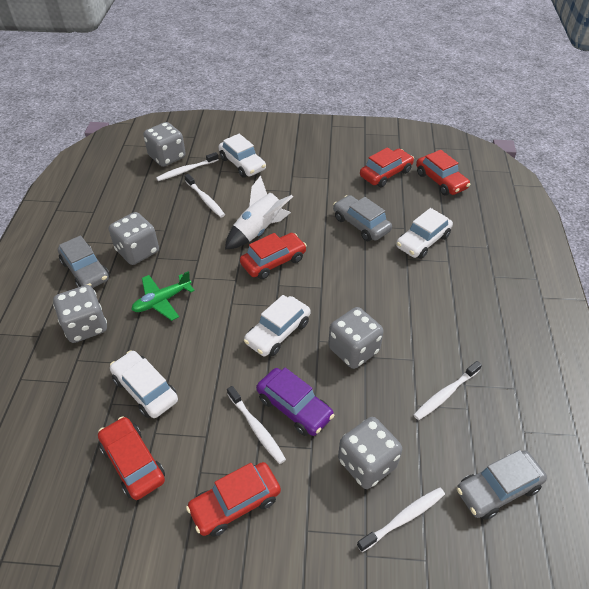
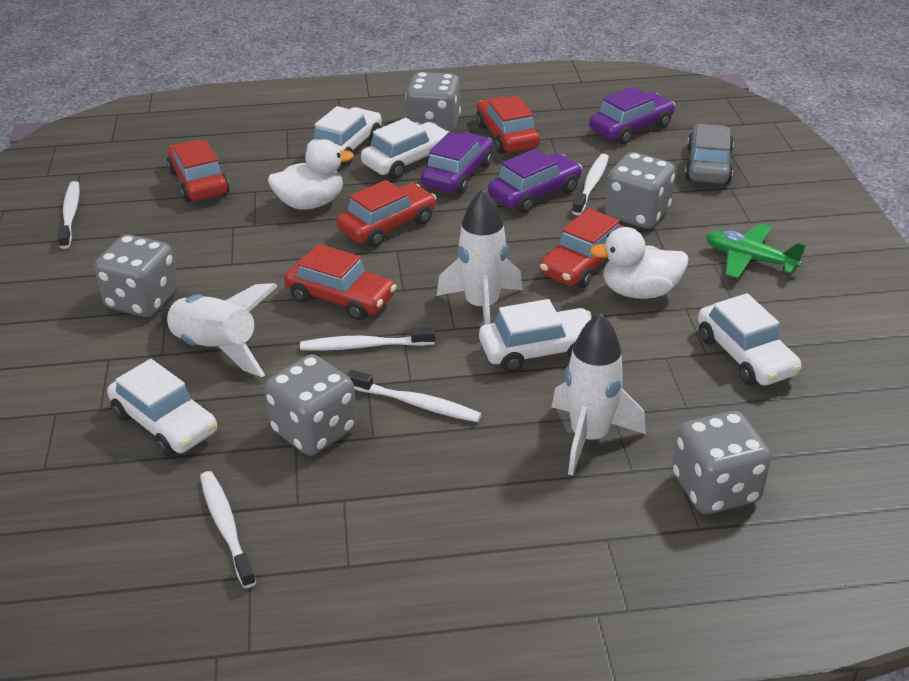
grey car: [58,235,110,288] [333,195,392,241] [457,450,547,520] = 3 -> [685,124,734,184] = 1
purple car: [256,368,334,436] = 1 -> [421,132,493,194] [488,149,582,213] [589,86,675,144] = 3
white car: [110,351,178,418] [219,134,266,177] [244,295,310,356] [396,208,453,259] = 4 -> [107,359,217,456] [307,106,382,166] [361,118,449,179] [479,299,592,372] [698,293,802,386] = 5
white duck: none = 0 -> [268,139,354,210] [590,227,689,299] = 2
white rocket: [225,175,293,250] = 1 -> [161,283,278,377] [437,189,523,325] [552,313,646,476] = 3

